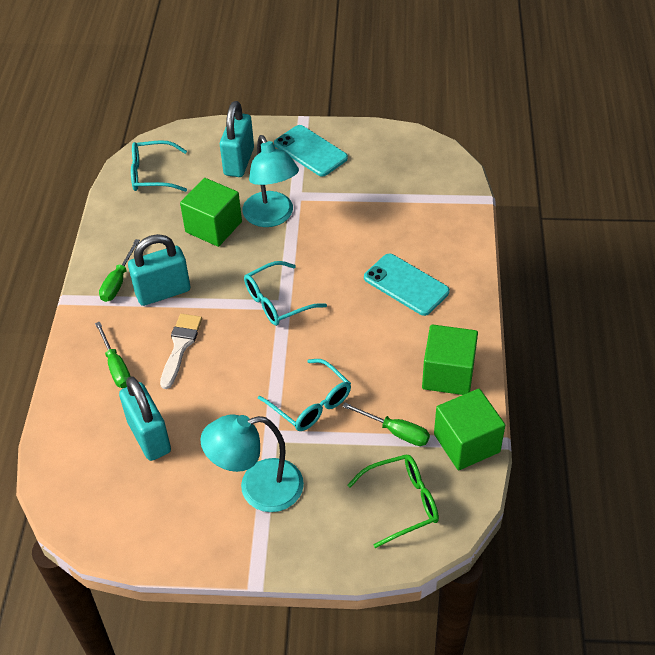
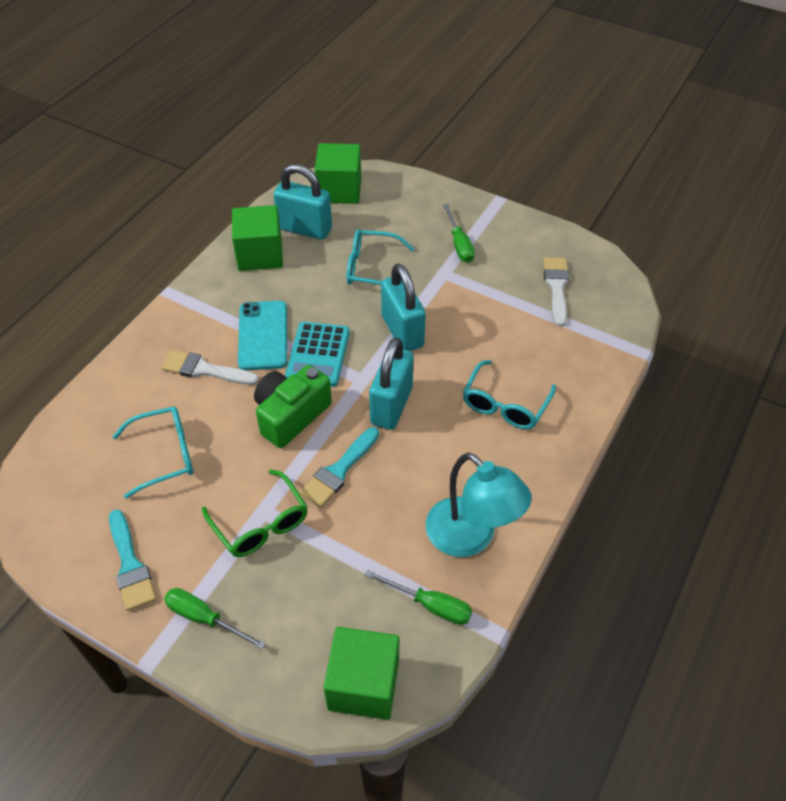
green camera: none = 0 -> [254,365,332,448] = 1
turquoise brush: none = 0 -> [109,509,156,611] [300,427,379,508] = 2
turquoise calculator: none = 0 -> [285,322,350,387] = 1
turquoise lamp: [200,414,304,512] [242,135,299,227] = 2 -> [426,452,531,557] = 1
turquoise phone: [274,125,348,177] [364,254,450,316] = 2 -> [238,301,287,371] = 1
white brush: [160,314,202,389] = 1 -> [161,350,259,385] [543,257,569,327] = 2

